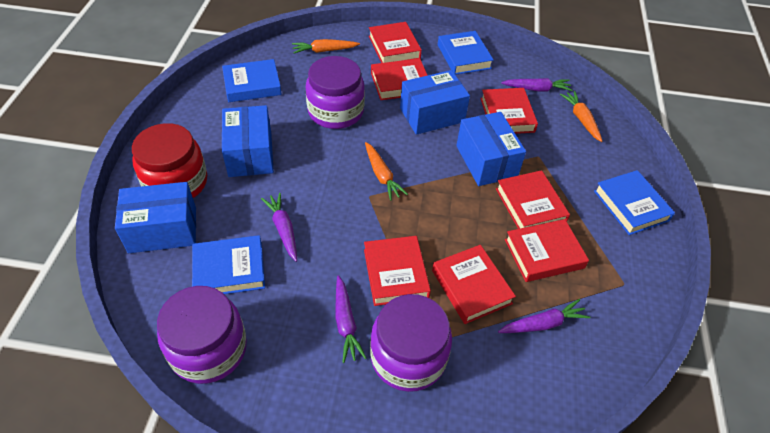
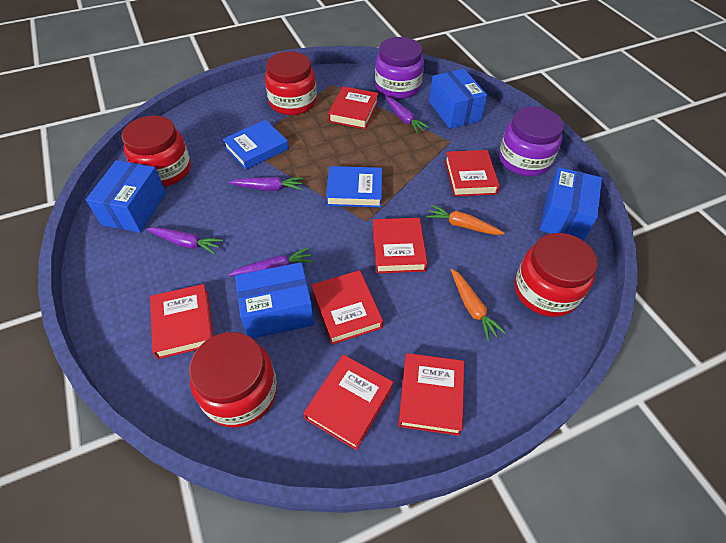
blue book: [192,235,265,294] [222,59,282,102] [438,31,494,75] [594,170,675,235] = 4 -> [222,120,289,170] [326,166,382,207] = 2
orange carrot: [292,39,360,54] [365,142,408,201] [560,91,603,142] = 3 -> [426,205,504,235] [451,269,506,341] = 2
purple jar: [157,286,247,384] [306,56,365,129] [370,294,452,392] = 3 -> [375,37,424,99] [499,107,564,176] = 2
red jar: [132,123,207,198] = 1 -> [121,115,191,187] [189,332,277,427] [265,51,317,115] [515,233,598,317] = 4

